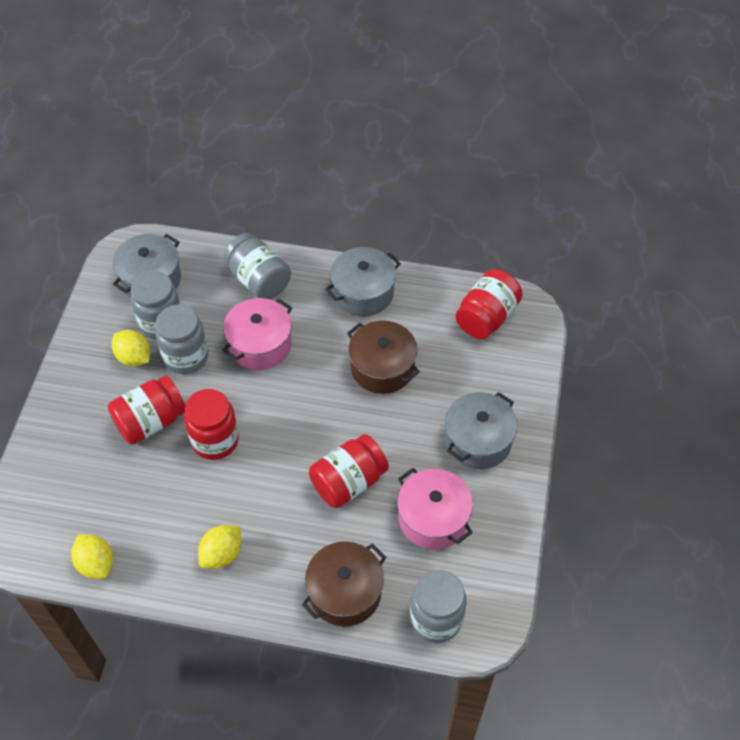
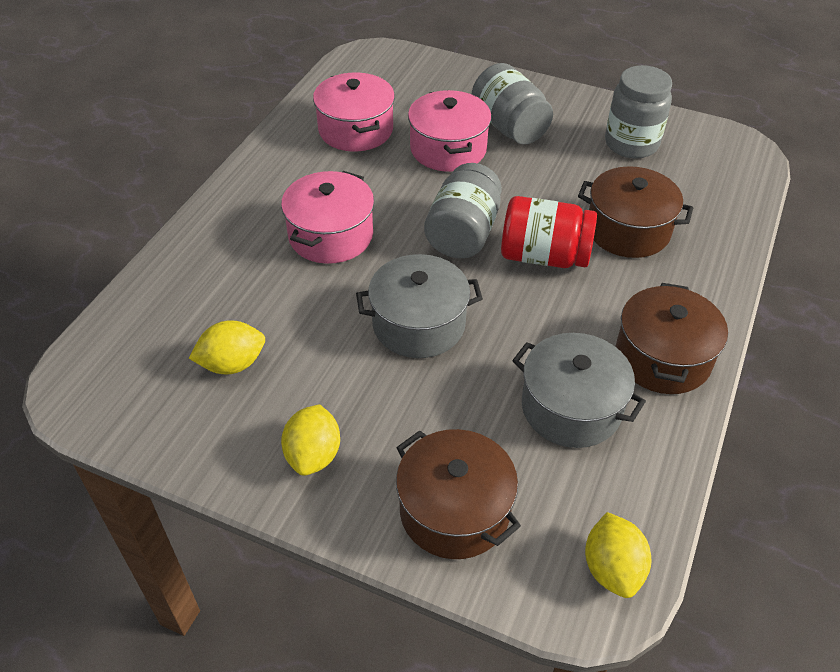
brown pot: [302,542,386,626] [347,321,420,394] = 2 -> [396,429,521,559] [578,166,693,258] [615,283,728,394] = 3
grey jar: [131,271,181,340] [155,305,208,374] [223,233,291,299] [410,570,467,643] = 4 -> [424,163,502,258] [472,63,553,144] [605,65,672,159] = 3
grey pot: [113,234,181,298] [325,247,401,316] [445,392,518,469] = 3 -> [356,254,483,358] [512,333,646,448] = 2
pink pot: [222,298,292,370] [397,468,473,549] = 2 -> [281,171,374,264] [313,72,395,152] [408,90,492,172] = 3
red jar: [108,375,186,445] [184,389,239,460] [309,434,389,508] [455,269,523,339] = 4 -> [501,196,597,268] = 1

